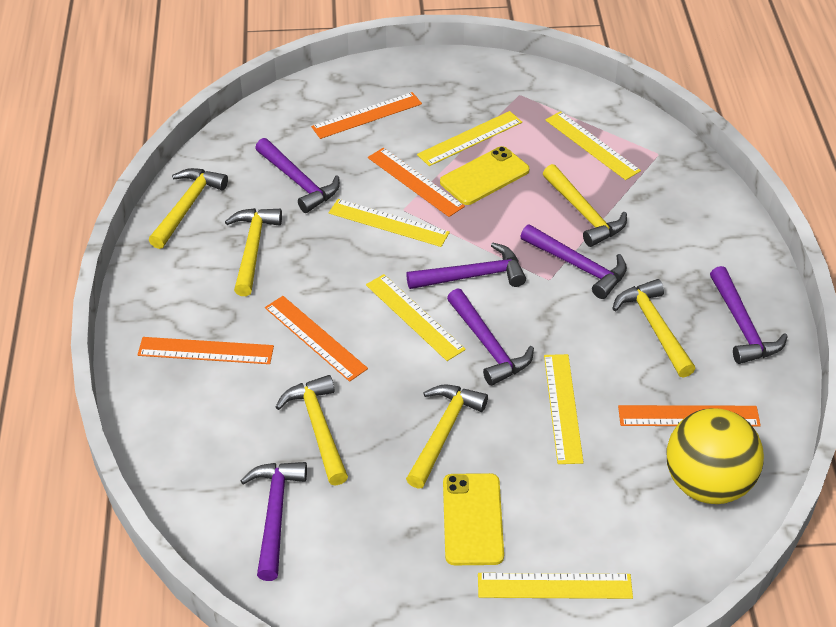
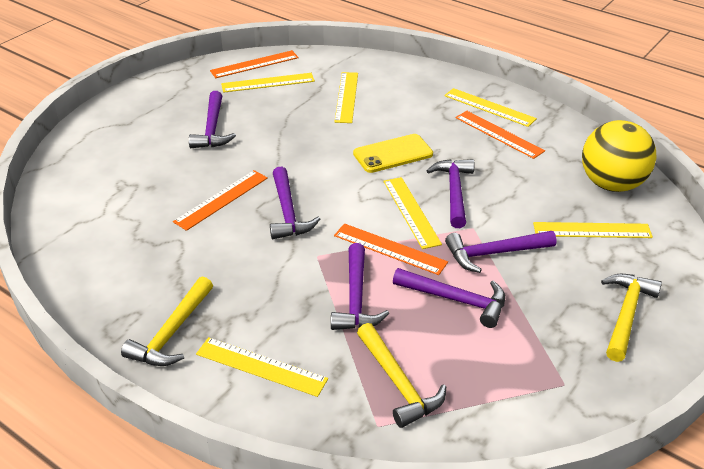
orange ruler: [137,337,274,364] [265,296,368,382] [311,92,422,139] [368,148,465,217] [618,405,761,426] = 5 -> [173,170,268,231] [210,50,299,78] [334,224,448,275] [455,111,545,159] = 4
yellow hammer: [149,168,228,249] [225,208,282,296] [276,375,348,486] [406,385,488,489] [543,164,627,247] [612,279,696,377] = 6 -> [121,276,213,366] [357,323,446,428] [601,274,662,362] = 3
yellow phone: [440,146,530,205] [443,473,504,565] = 2 -> [353,134,433,173] = 1

